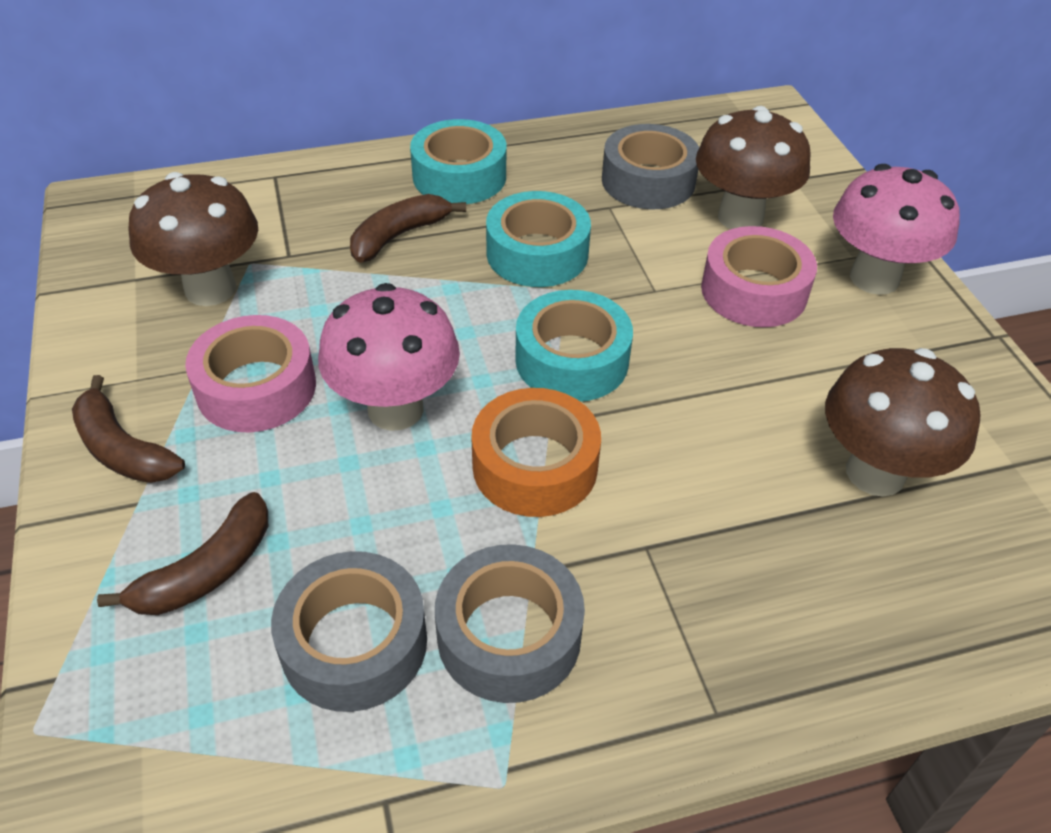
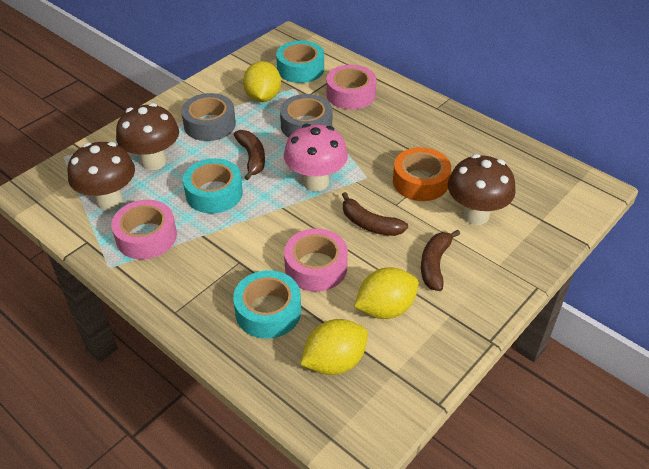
grey tape: [271,551,427,712] [435,544,585,703] [602,124,699,209] = 3 -> [181,93,236,141] [280,94,332,138] = 2
pink mushroom: [318,283,460,431] [833,164,960,295] = 2 -> [284,124,348,191] = 1
pink tape: [185,315,316,432] [701,226,817,327] = 2 -> [111,200,177,259] [284,228,348,292] [326,65,377,110] = 3
yellow lemon: none = 0 -> [243,61,281,102] [300,319,368,375] [354,267,419,319] = 3

